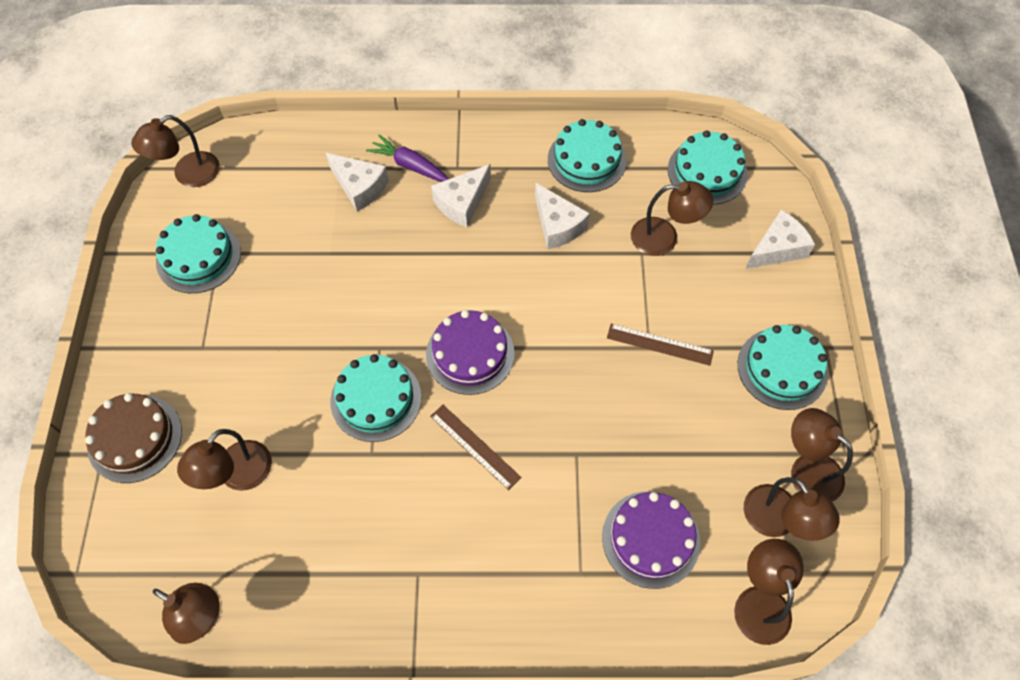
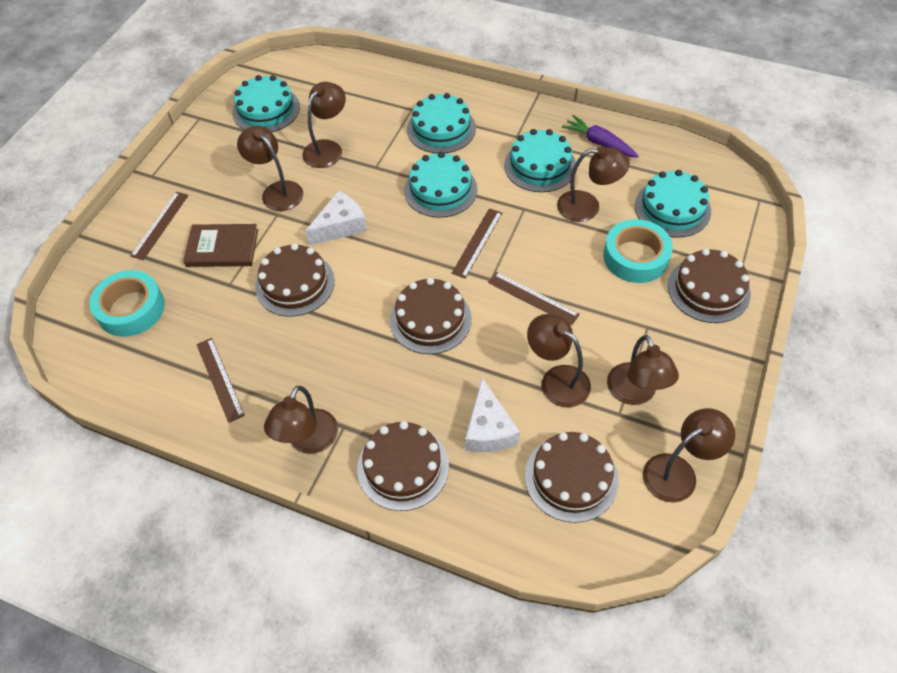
brown book: none = 0 -> [183,224,258,267] = 1
brown cake: [85,393,182,483] = 1 -> [255,243,335,317] [357,421,449,511] [390,278,472,354] [525,432,619,523] [668,248,751,323] = 5
brown ruler: [430,405,522,490] [607,324,714,366] = 2 -> [130,192,189,260] [196,338,245,423] [452,208,502,279] [488,272,580,325] = 4
purple cake: [426,310,515,395] [602,491,700,589] = 2 -> none = 0
turquoise tape: none = 0 -> [90,270,165,337] [603,219,673,283] = 2
white cheese: [326,153,389,212] [431,164,491,227] [535,183,590,249] [745,210,815,269] = 4 -> [305,191,367,246] [465,378,520,452] = 2

